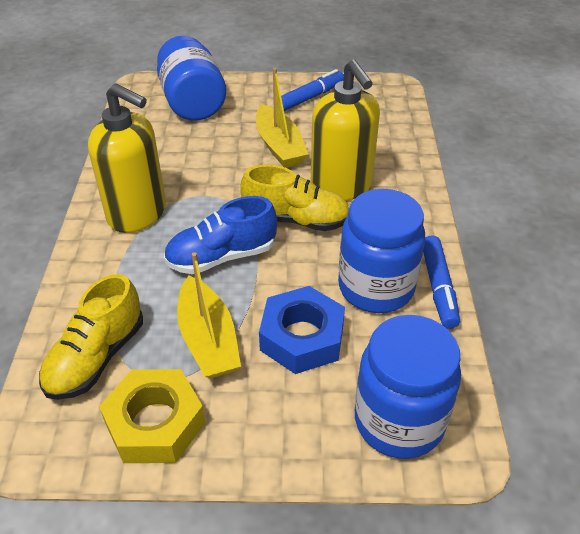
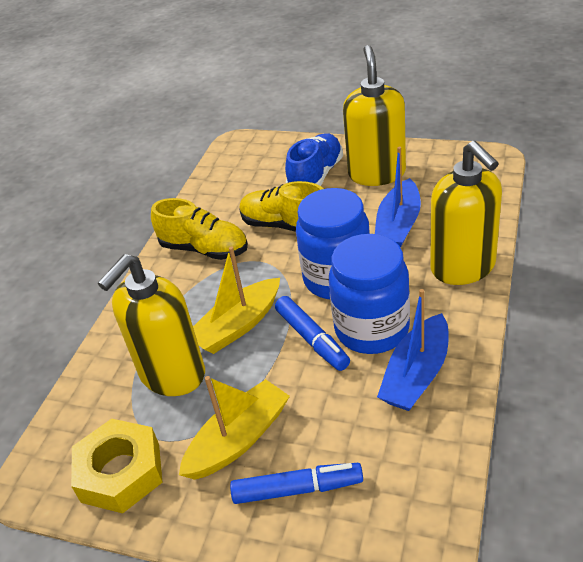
blue boat: none = 0 -> [375,146,421,248] [377,289,449,411] = 2
blue jar: [157,36,226,121] [338,189,425,313] [355,315,461,459] = 3 -> [296,188,370,299] [329,234,410,354] = 2
blue nut: [259,286,345,374] = 1 -> none = 0
yellow soap dispenser: [88,83,166,233] [311,60,380,201] = 2 -> [98,254,205,396] [343,45,406,186] [430,141,502,285] = 3

